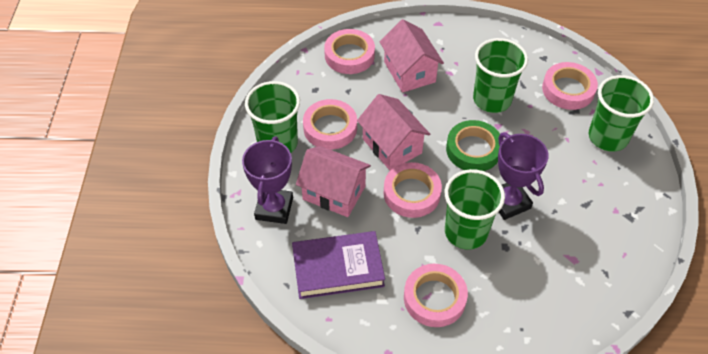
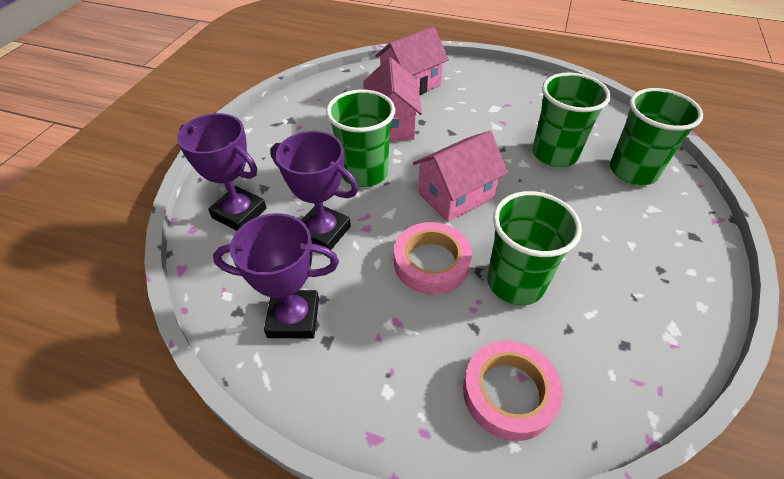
green tape: [446,120,500,171] = 1 -> none = 0
pink tape: [303,99,357,150] [324,29,375,74] [384,162,442,218] [404,264,468,327] [542,62,598,110] = 5 -> [394,222,472,294] [463,341,563,441] = 2
purple book: [292,231,385,299] = 1 -> none = 0
purple trophy: [242,137,293,224] [498,133,549,220] = 2 -> [177,113,267,231] [213,213,339,338] [271,131,359,250] = 3

